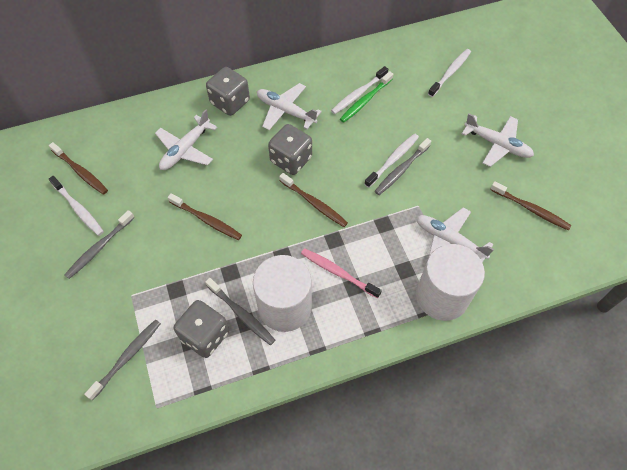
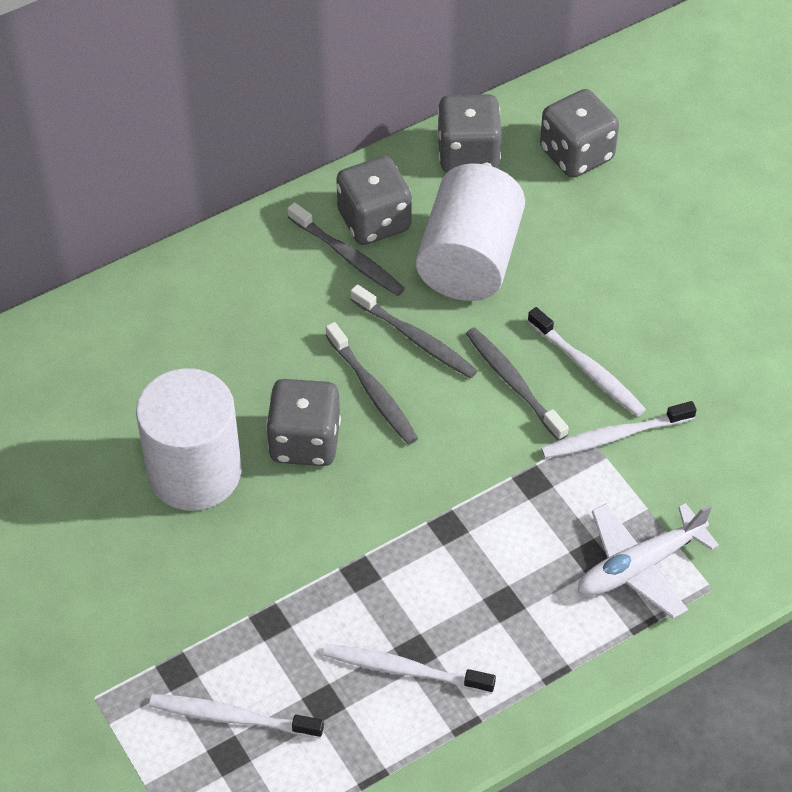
brown toothbrush: [49,142,108,195] [168,193,242,240] [279,173,348,227] [490,181,571,230] = 4 -> none = 0
green toothbrush: [340,71,393,123] = 1 -> none = 0
grey dice: [174,300,229,358] [206,67,250,116] [268,124,312,175] = 3 -> [266,379,341,466] [336,156,412,245] [437,94,502,172] [540,89,619,178] = 4
pink toothbrush: [301,248,382,298] = 1 -> none = 0
white plane: [155,110,218,170] [257,83,322,130] [416,208,494,263] [462,113,534,167] = 4 -> [578,503,719,618] = 1

